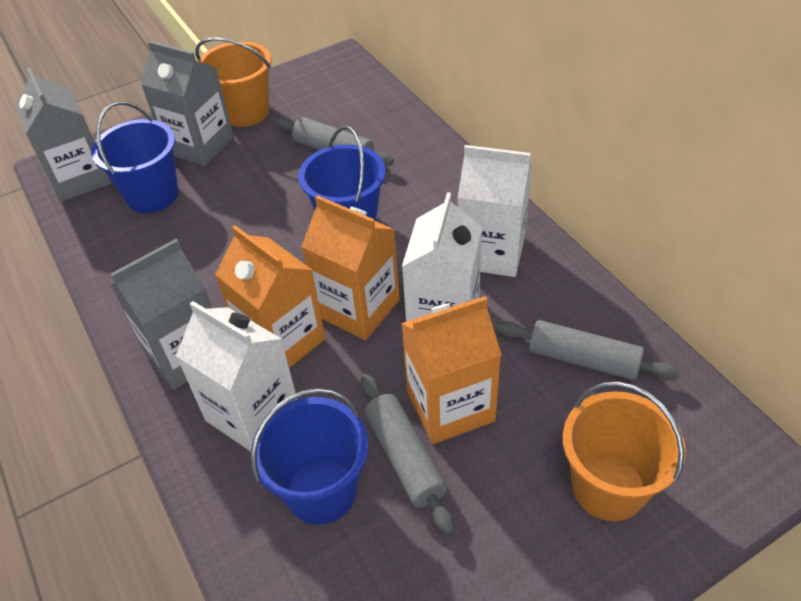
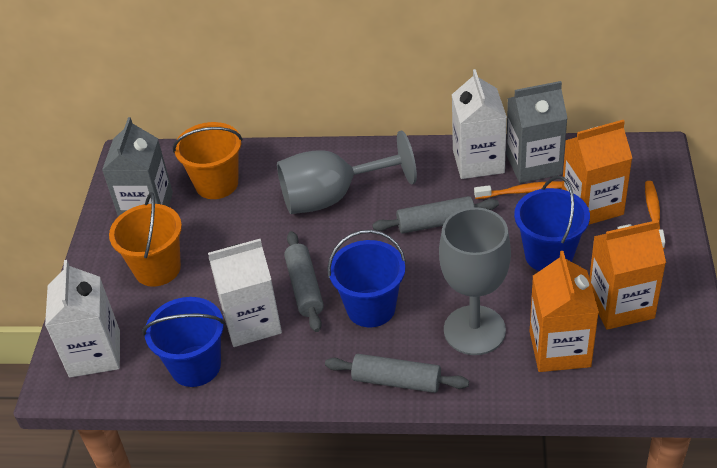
grey carton: [14,67,112,202] [110,239,212,390] [141,41,234,166] = 3 -> [102,117,173,217] [506,81,568,183] = 2
grey goblet: none = 0 -> [277,131,417,214] [439,207,511,355] = 2
orange toothbrush: none = 0 -> [474,181,562,199] [645,181,665,249] = 2

